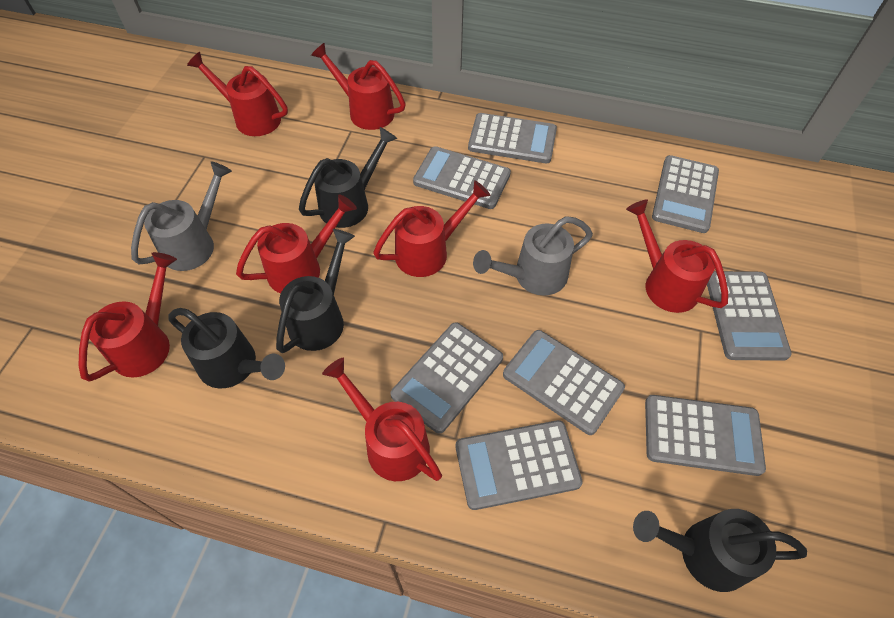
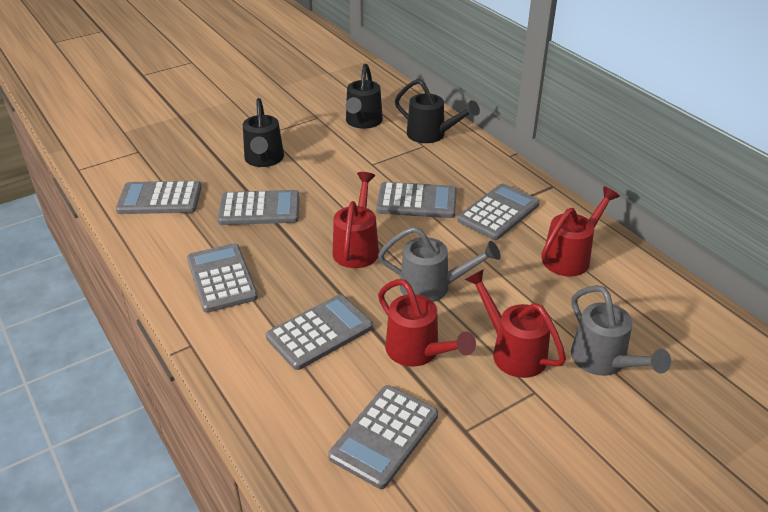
black watering can: [168,308,285,389] [276,229,355,353] [299,127,398,228] [633,509,807,592] = 4 -> [243,98,284,167] [346,64,383,129] [395,79,480,143] = 3
grey calculator: [391,322,503,434] [413,146,511,209] [456,420,583,510] [468,113,557,163] [503,330,625,435] [645,395,766,476] [652,155,719,233] [707,271,792,361] = 8 -> [116,181,202,214] [187,243,258,313] [218,190,300,225] [266,295,373,370] [328,385,438,489] [376,182,457,218] [457,183,540,240] = 7
red watering can: [78,252,177,382] [187,52,288,136] [236,195,357,293] [311,43,406,130] [322,358,442,481] [373,180,491,277] [626,199,728,313] = 7 -> [333,172,379,268] [378,279,476,367] [465,269,566,378] [541,186,620,276] = 4

